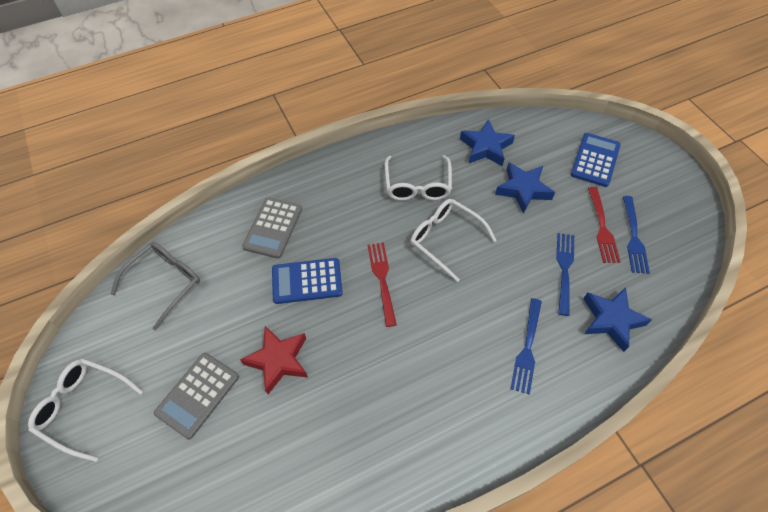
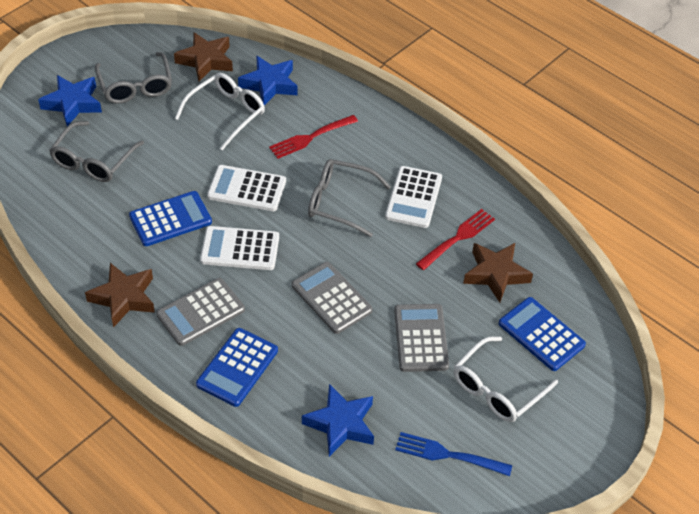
blue calculator: [272,258,343,304] [571,133,621,187] = 2 -> [129,191,212,246] [196,328,278,407] [499,297,586,371] = 3
blue fork: [510,298,542,394] [556,233,574,316] [623,196,650,274] = 3 -> [395,432,512,476] = 1
brown star: none = 0 -> [85,263,155,328] [174,32,233,82] [463,243,533,303] = 3
grey calculator: [154,353,239,440] [242,197,302,258] = 2 -> [156,278,245,346] [292,262,373,334] [394,304,449,372] = 3
grey glasses: [111,242,200,330] = 1 -> [49,121,144,182] [95,52,172,104] [308,159,391,237] = 3
red star: [240,326,308,394] = 1 -> none = 0
white calculator: none = 0 -> [200,226,279,270] [207,165,286,211] [385,166,442,228] = 3
white glasses: [28,358,143,462] [385,155,452,201] [410,199,497,282] = 3 -> [175,73,265,150] [454,336,558,422] = 2

